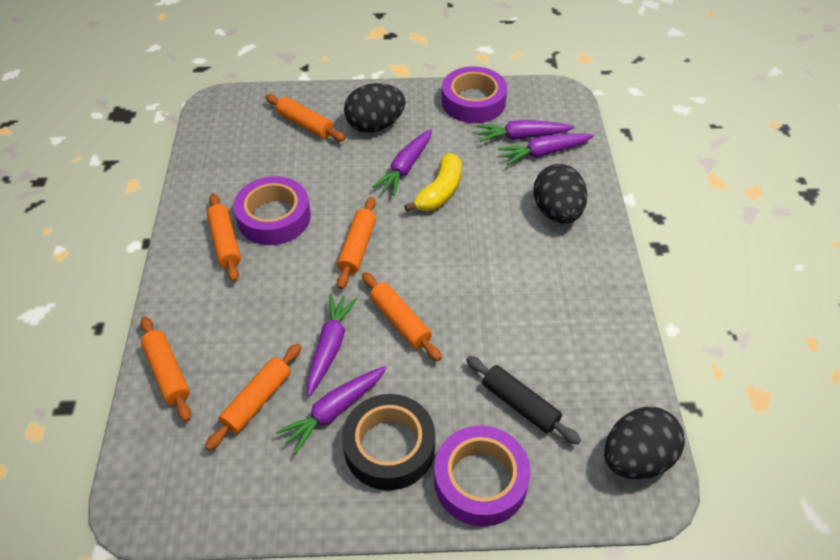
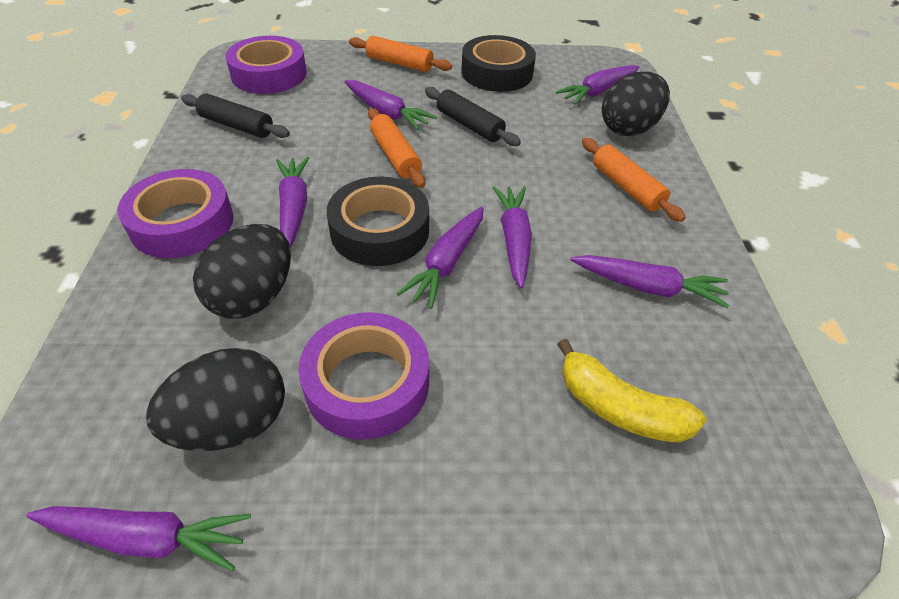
black rolling pin: [466,356,581,445] = 1 -> [181,93,290,138] [425,87,521,146] = 2
black tape: [342,394,435,490] = 1 -> [327,176,429,266] [461,35,536,92] = 2
orange rolling pin: [140,316,191,422] [205,344,301,451] [207,193,241,282] [266,94,345,141] [337,197,376,289] [362,272,442,361] = 6 -> [349,36,452,72] [368,108,425,188] [582,138,686,222] = 3
purple carrot: [276,366,387,454] [307,294,357,396] [372,129,432,196] [476,120,574,142] [498,134,594,165] = 5 -> [26,506,251,571] [276,157,309,248] [344,80,437,130] [397,207,484,309] [492,186,532,288] [556,65,639,105] [571,255,729,308] = 7

